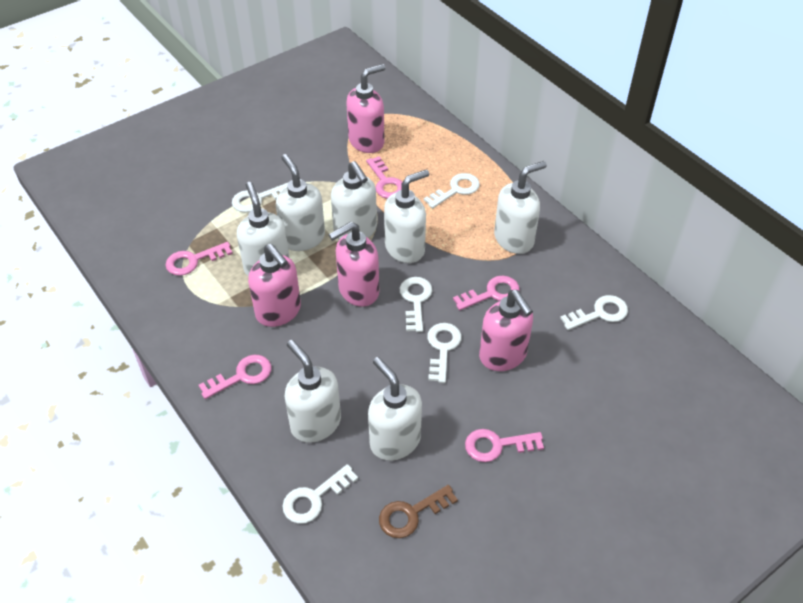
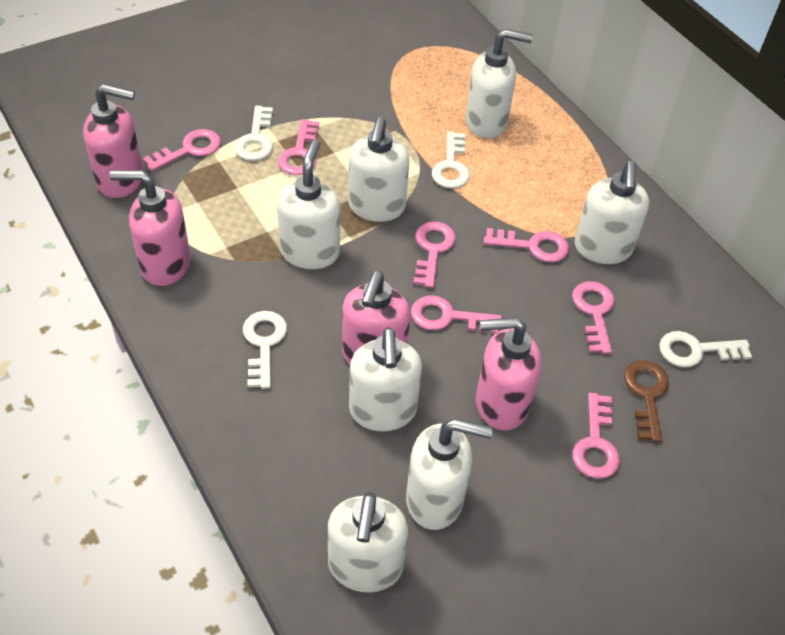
pink key: [166,242,233,276] [199,355,271,399] [366,156,402,199] [453,275,520,310] [465,429,544,462] = 5 -> [143,129,221,171] [277,119,319,175] [411,295,502,334] [413,222,456,288] [484,228,569,263] [572,281,615,354] [572,393,620,479] = 7
white key: [232,182,289,213] [282,464,358,524] [400,277,432,332] [424,173,480,208] [427,323,462,383] [560,295,628,330] = 6 -> [234,106,273,161] [243,311,287,389] [432,131,470,188] [659,331,752,367] = 4

